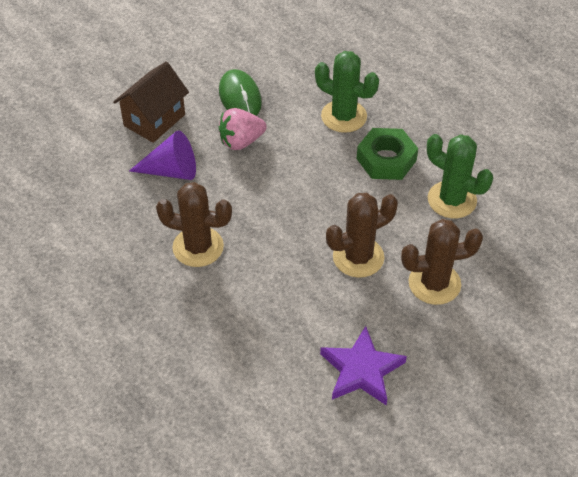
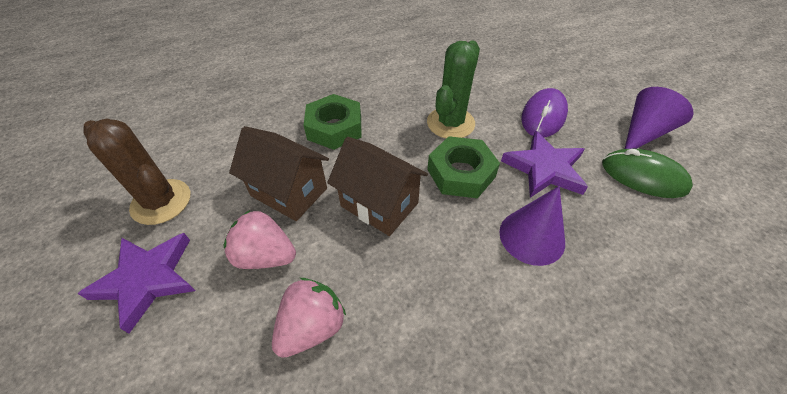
brown cactus: [156,182,232,267] [326,193,398,278] [401,219,483,305] = 3 -> [83,119,190,225] = 1
brown house: [113,62,189,143] = 1 -> [229,126,329,221] [327,137,428,236] = 2
green cactus: [315,51,379,133] [427,134,493,218] = 2 -> [427,41,480,138] = 1
green nut: [357,128,418,180] = 1 -> [304,94,362,150] [427,136,500,198] = 2
pink strawberry: [219,108,267,150] = 1 -> [223,210,296,269] [272,278,346,358] = 2
purple cone: [129,130,196,180] = 1 -> [499,186,565,266] [625,87,694,149] = 2
purple mouse: none = 0 -> [521,88,568,137] = 1
purple star: [320,326,407,405] = 1 -> [78,233,195,334] [501,131,588,198] = 2

